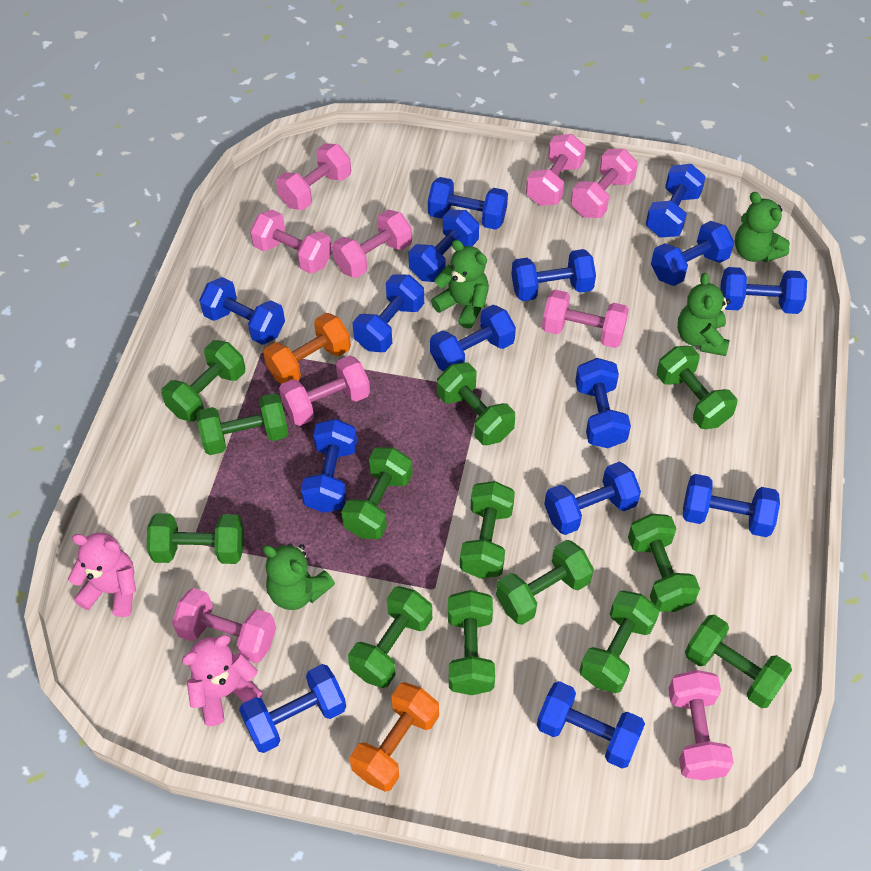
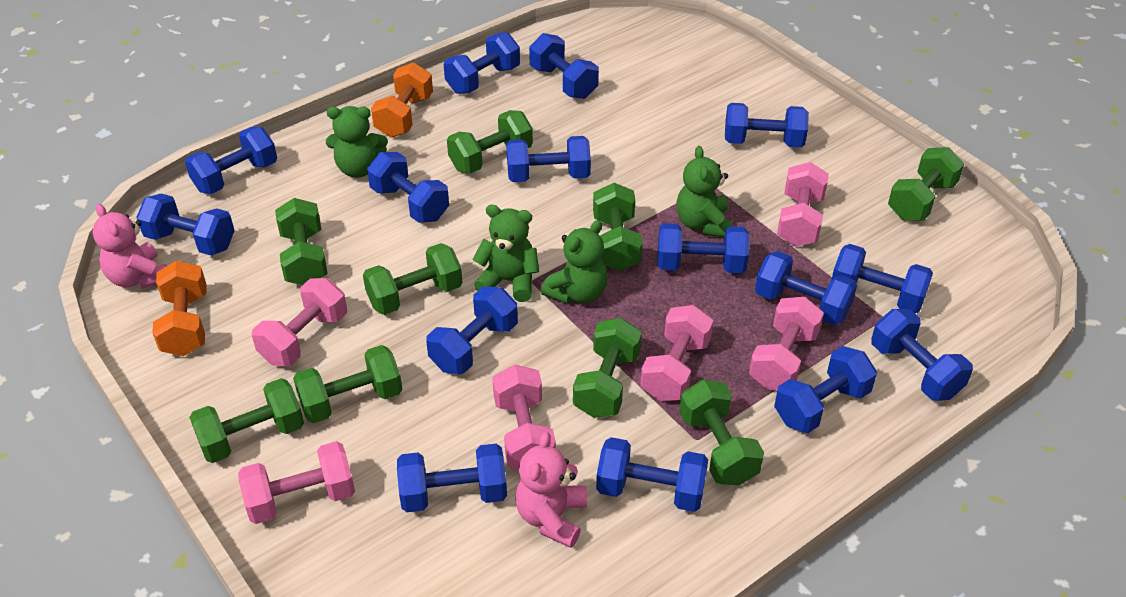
green dumbbell: [147,513,244,564] [161,340,245,422] [196,393,288,455] [341,447,413,539] [348,586,432,688] [437,362,515,445] [448,590,495,695] [460,481,515,578] [496,540,594,625] [579,590,660,693] [628,513,700,612] [657,346,737,429] [685,615,792,708] = 13 -> [189,378,304,463] [275,198,327,285] [293,345,402,423] [363,243,462,315] [447,110,533,174] [573,318,642,418] [593,183,643,271] [679,379,764,486] [888,147,964,220] = 9
pink dumbbell: [172,588,276,663] [250,210,332,274] [276,143,351,210] [279,355,370,426] [332,210,412,278] [526,134,586,206] [542,290,629,348] [571,149,638,218] [668,670,734,781] = 9 -> [238,441,355,524] [252,278,347,366] [492,365,556,469] [640,305,714,401] [749,297,824,390] [777,162,829,247] = 6

